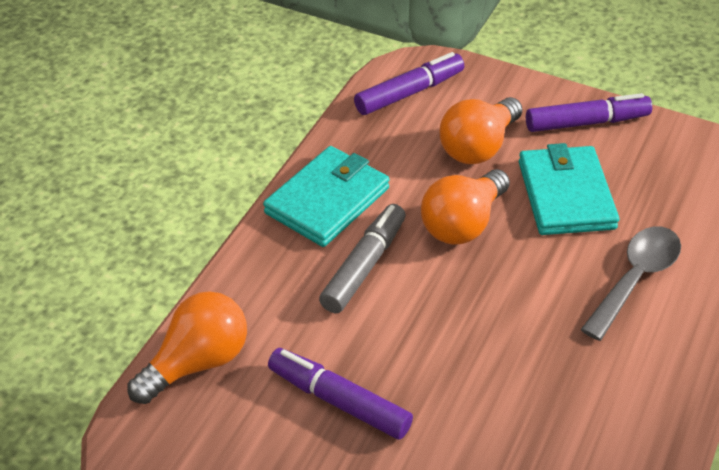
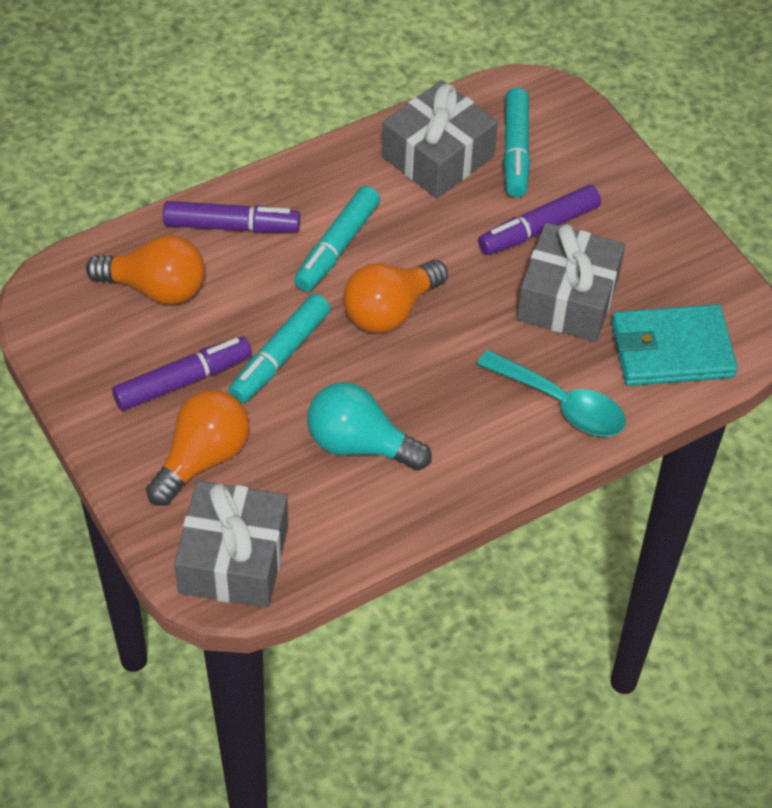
grey gift: none = 0 -> [174,480,288,608] [382,80,498,198] [517,222,625,342] = 3
grey marker: [319,204,406,313] = 1 -> none = 0
grey spoon: [580,226,681,341] = 1 -> none = 0
turquoise light bulb: none = 0 -> [307,382,432,471] = 1
turquoise marker: none = 0 -> [229,294,331,403] [294,186,380,292] [503,88,530,197] = 3
turquoise spoon: none = 0 -> [477,350,626,436] = 1
turquoise wallet: [263,146,389,247] [519,143,619,235] = 2 -> [611,304,738,386] = 1

